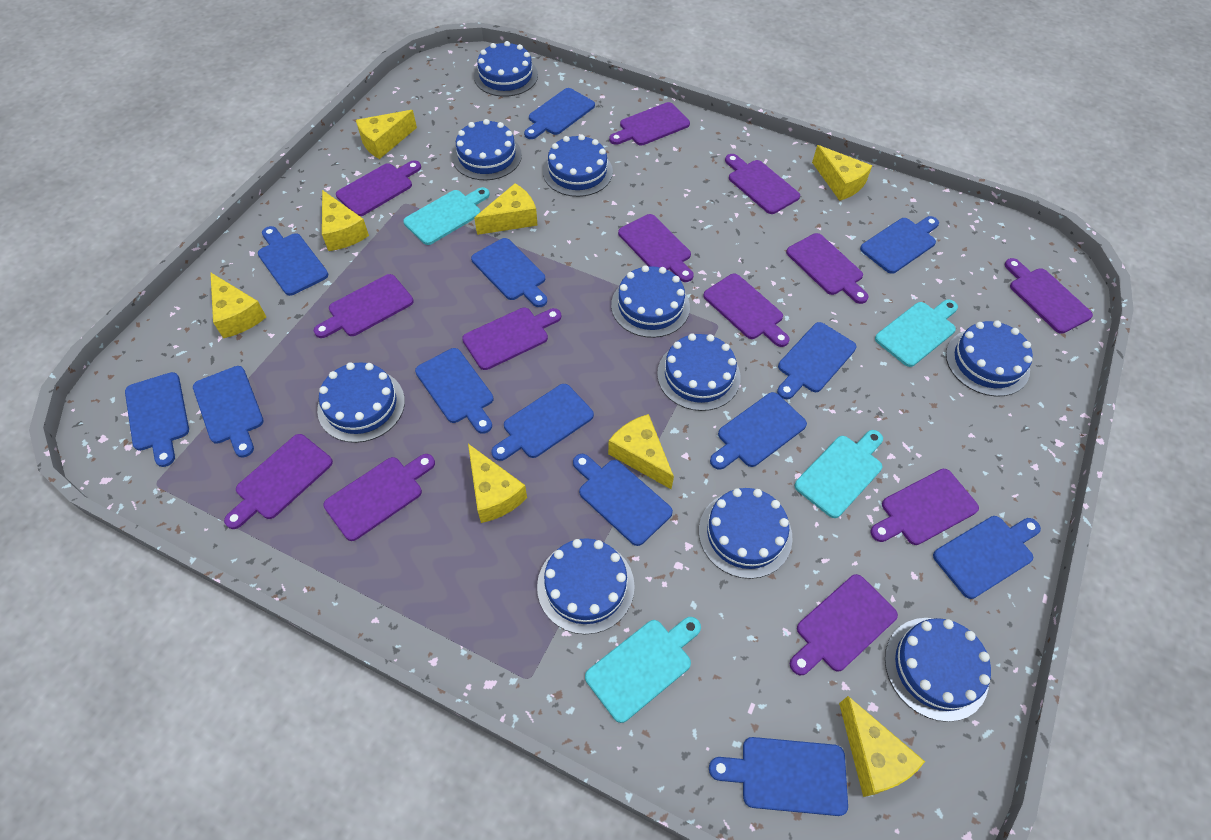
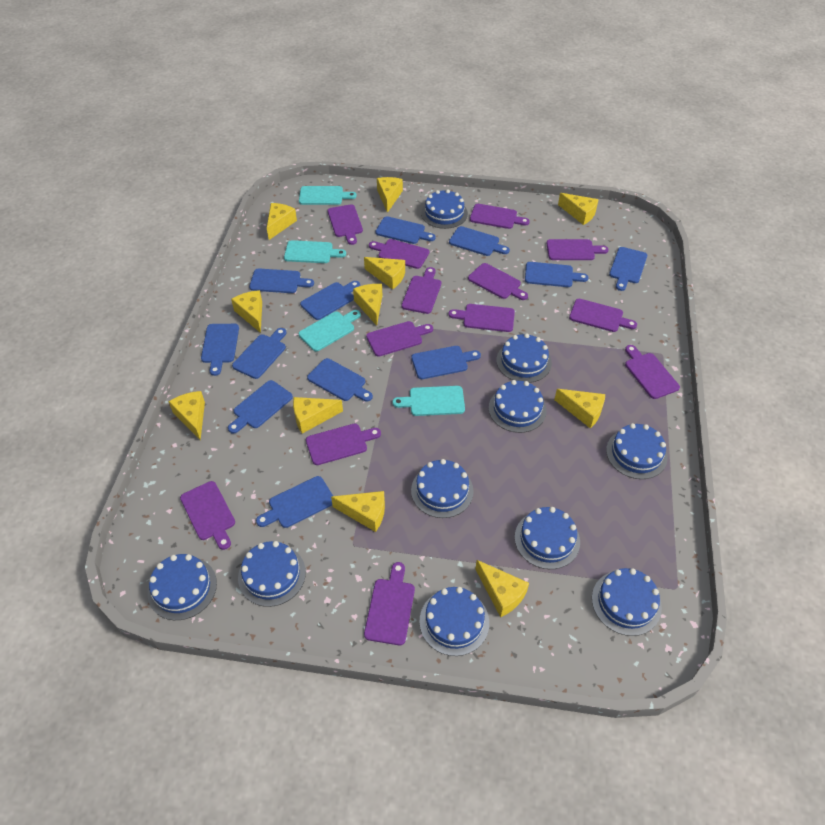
blue cutting board: [125,372,189,467] [193,366,264,457] [258,226,328,296] [415,348,494,434] [471,238,547,307] [491,384,594,461] [524,88,595,139] [573,454,673,546] [709,737,848,816] [710,392,807,470] [777,322,857,399] [860,216,939,274] [933,516,1041,599] = 13 -> [201,324,239,376] [228,380,293,434] [232,328,286,379] [249,268,314,293] [256,476,333,528] [300,281,360,320] [307,358,373,402] [375,216,436,244] [411,346,481,379] [449,226,510,256] [525,262,589,287] [609,247,647,291] = 12
yellow cheese: [210,272,266,338] [322,190,369,251] [356,110,417,159] [468,444,527,523] [474,183,538,235] [608,414,674,489] [812,145,872,201] [839,696,925,797] = 8 -> [168,391,205,440] [231,290,262,333] [267,203,297,240] [293,397,343,434] [331,491,385,532] [353,284,382,326] [364,257,405,290] [377,177,403,213] [475,560,529,617] [554,389,605,428] [558,193,599,225] = 11

